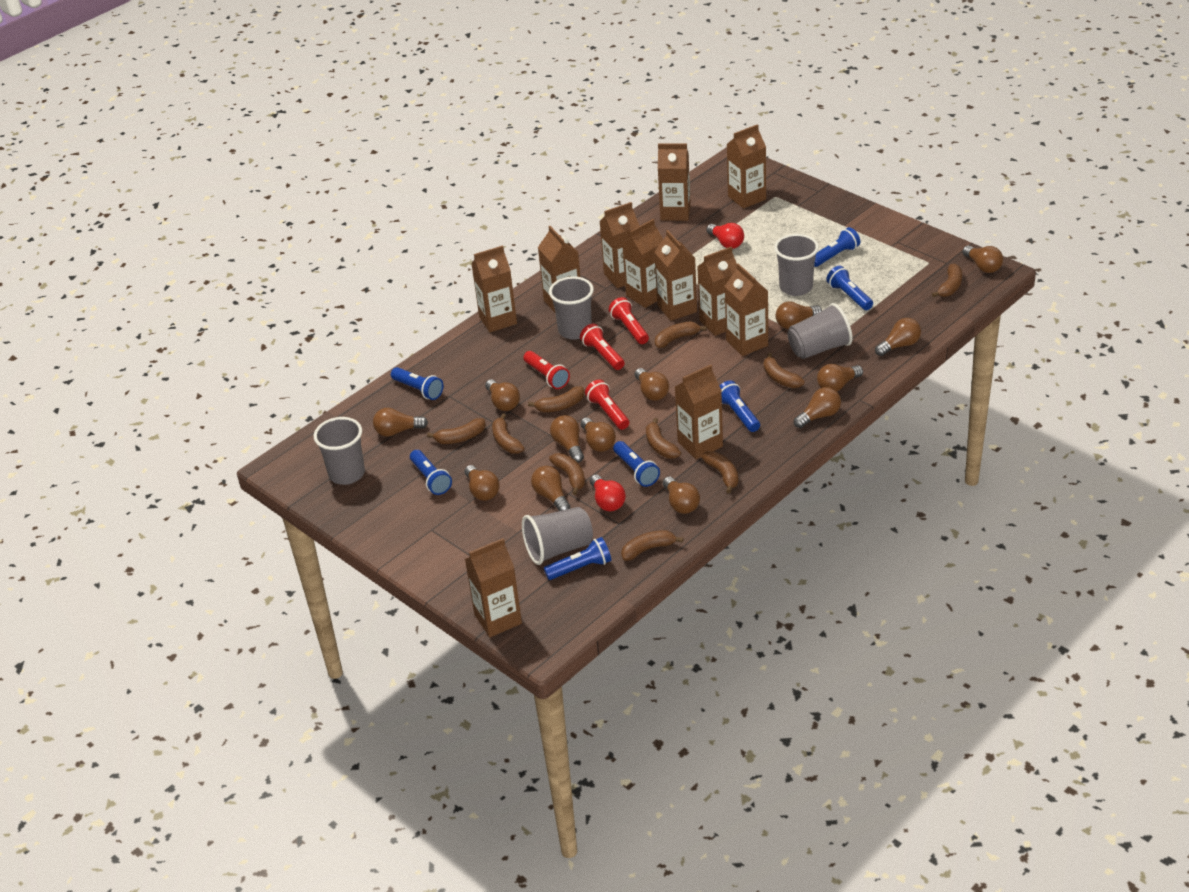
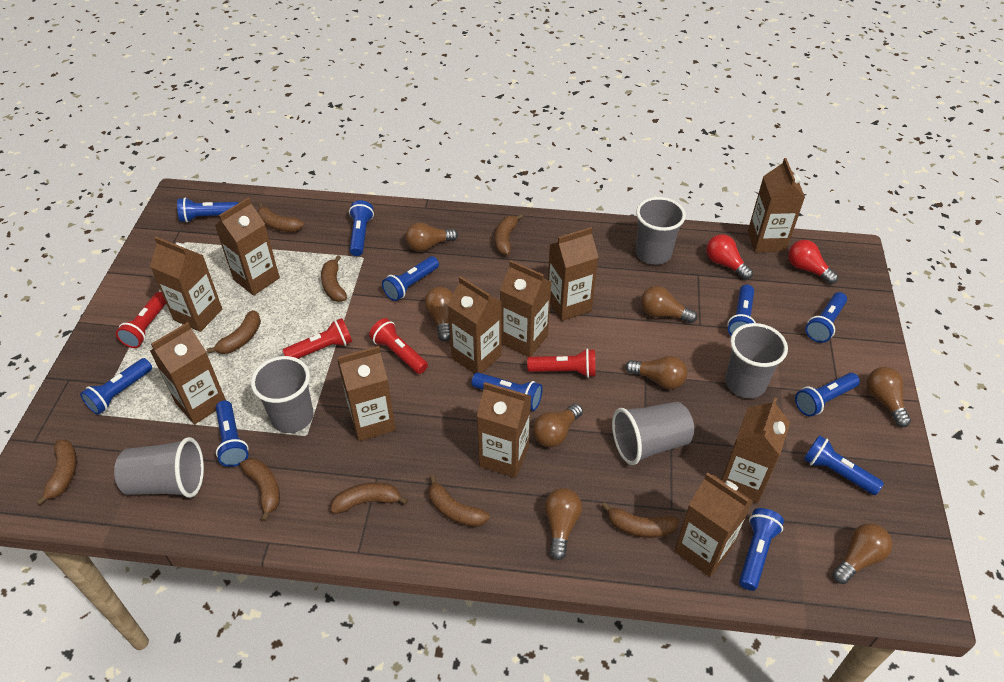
blue flashlight: [391,367,443,400] [410,450,452,495] [544,537,611,580] [613,441,660,487] [719,380,760,432] [814,227,860,267] [826,266,873,310] = 7 -> [80,358,152,415] [177,198,239,223] [216,400,249,467] [349,200,374,256] [382,256,439,301] [471,372,543,411] [727,285,756,336] [739,508,784,591] [795,373,860,417] [804,435,884,495] [805,292,847,343] = 11
brown banana: [427,418,486,444] [492,413,524,454] [528,386,585,412] [549,453,585,495] [621,530,684,561] [646,418,681,458] [655,321,707,348] [701,451,738,494] [764,353,805,388] [932,264,962,297] = 10 -> [36,439,77,505] [207,310,261,354] [240,458,280,521] [257,203,304,232] [321,255,347,302] [330,482,408,514] [429,475,490,527] [495,214,523,255] [601,502,679,538] = 9
brown light bulb: [373,408,428,437] [465,465,500,501] [485,379,520,411] [531,466,571,511] [550,415,584,463] [581,418,616,452] [635,368,669,401] [663,476,700,514] [776,301,822,329] [794,387,841,428] [817,364,863,391] [875,318,921,356] [962,246,1003,273] = 13 -> [405,222,458,252] [424,287,453,341] [533,404,583,447] [544,488,582,560] [625,356,688,389] [641,286,697,323] [833,523,892,584] [866,367,911,427] = 8

